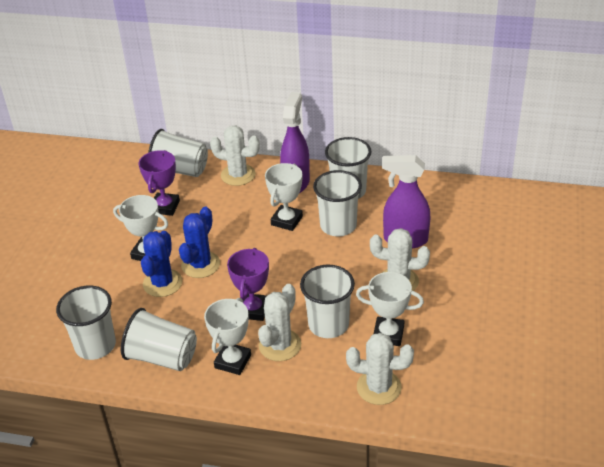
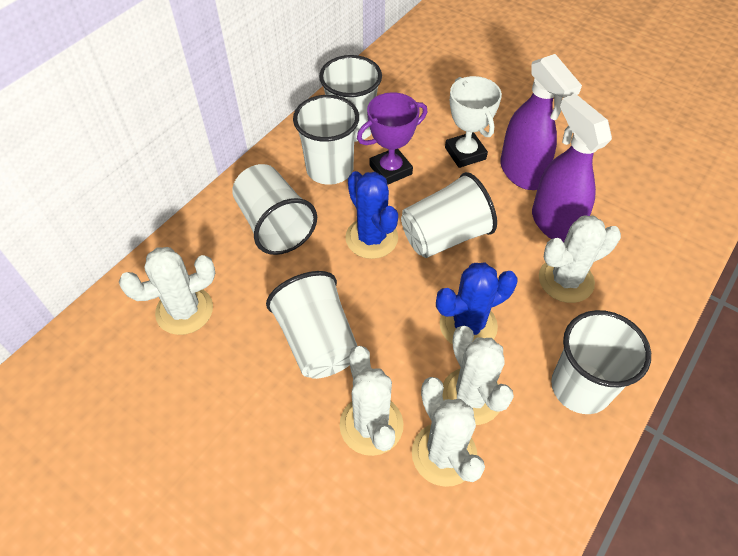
purple trophy: [139,150,180,216] [227,248,269,321] = 2 -> [357,92,427,185] = 1
white cactus: [210,125,260,186] [258,284,301,361] [346,333,414,405] [370,228,430,291] = 4 -> [119,247,215,335] [340,346,403,456] [412,377,485,487] [443,326,514,425] [539,216,621,303] = 5
white trophy: [113,195,168,261] [204,298,251,375] [265,163,303,231] [356,272,424,346] = 4 -> [445,76,502,168] = 1

